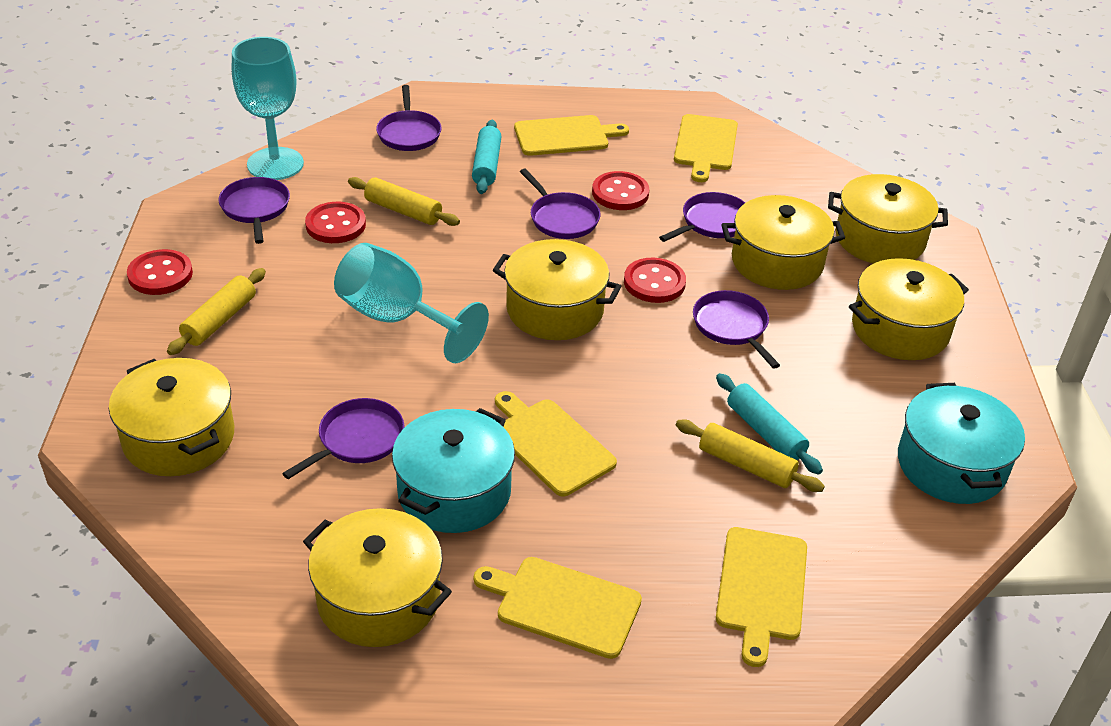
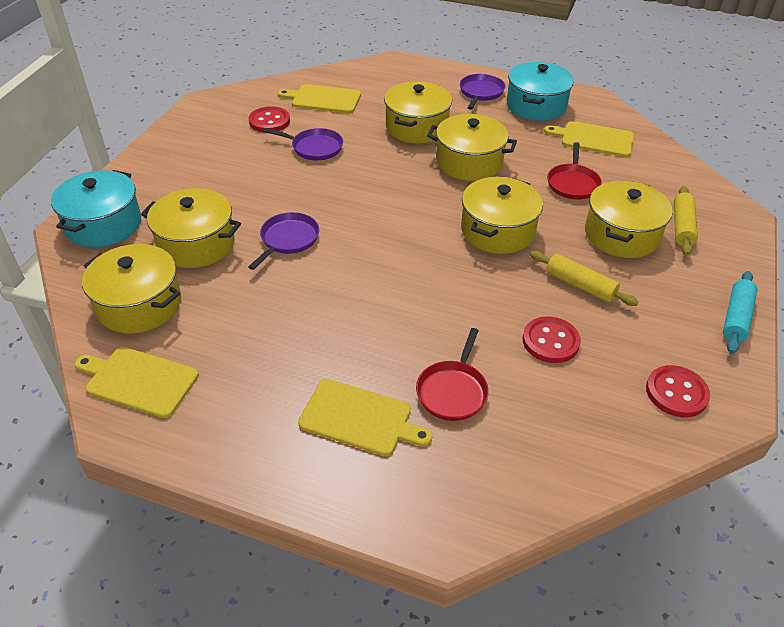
purple pan: [218,177,290,244] [282,398,404,479] [376,85,442,151] [520,169,600,239] [659,192,745,242] [693,290,780,369] = 6 -> [248,212,319,270] [263,128,343,160] [460,74,505,110] = 3
red button: [127,249,193,295] [305,202,366,243] [592,171,650,210] [624,258,686,303] = 4 -> [249,106,290,133] [523,316,581,363] [646,365,710,417] = 3
red pan: none = 0 -> [416,328,489,421] [547,142,602,200] = 2
turquoise goblet: [232,37,304,180] [334,243,489,363] = 2 -> none = 0
turquoise rolling pin: [472,120,502,194] [716,373,823,475] = 2 -> [723,271,758,354] = 1
yellow cutting board: [474,557,642,659] [495,391,617,496] [514,115,629,156] [674,114,738,182] [716,527,807,667] = 5 -> [75,347,199,418] [278,84,361,113] [298,379,433,456] [544,121,634,157] = 4
yellow rolling pin: [167,268,266,355] [348,177,460,226] [676,419,825,492] = 3 -> [530,251,639,306] [674,186,698,255] = 2

